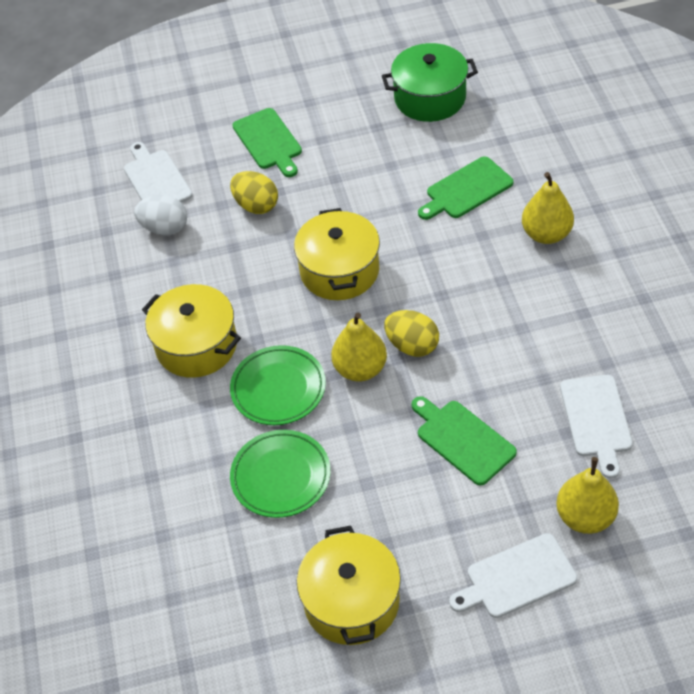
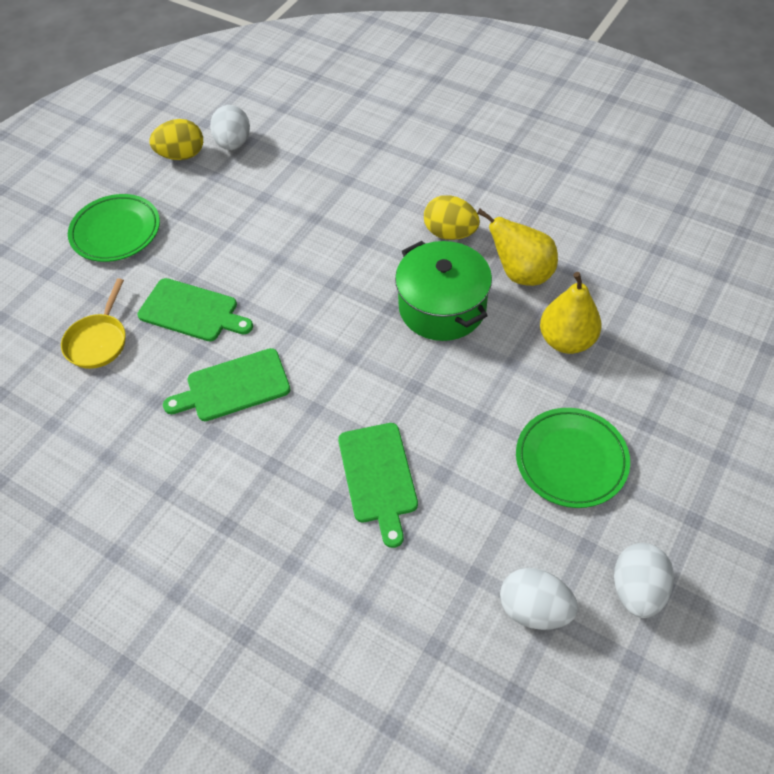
white cutting board: [124,142,192,203] [449,533,577,618] [560,375,633,479] = 3 -> none = 0
white egg: [134,195,187,235] = 1 -> [210,105,250,150] [500,568,578,630] [614,543,674,618] = 3
yellow pan: none = 0 -> [61,278,126,369] = 1
yellow pear: [331,313,387,381] [522,172,574,244] [556,457,619,534] = 3 -> [477,209,558,286] [540,272,601,354] = 2
yellow pot: [142,284,241,378] [294,208,380,300] [297,526,401,645] = 3 -> none = 0

